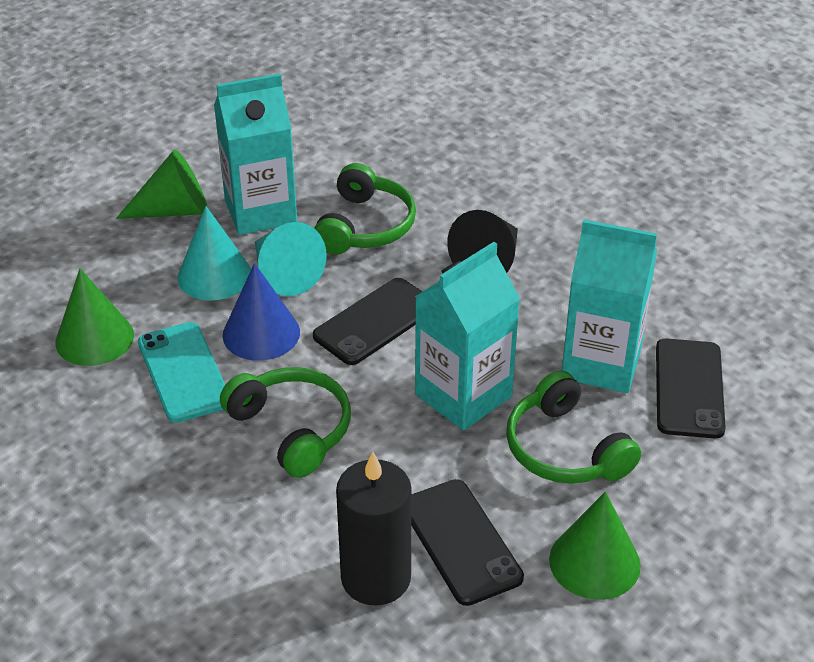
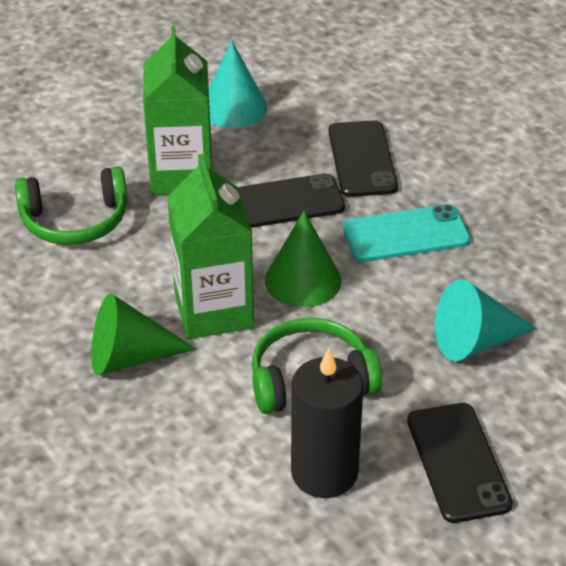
black cone: [447,210,518,273] = 1 -> none = 0
blue cone: [223,263,300,361] = 1 -> none = 0
green carton: none = 0 -> [143,26,212,195] [167,154,254,339] = 2
green cone: [55,268,134,366] [116,150,207,219] [549,492,641,600] = 3 -> [91,293,196,376] [265,211,342,307] = 2
green headphones: [220,367,351,478] [314,163,416,255] [506,370,641,484] = 3 -> [15,166,128,245] [252,318,382,414] = 2
turquoise carton: [214,73,297,235] [415,242,520,431] [562,219,657,393] = 3 -> none = 0

